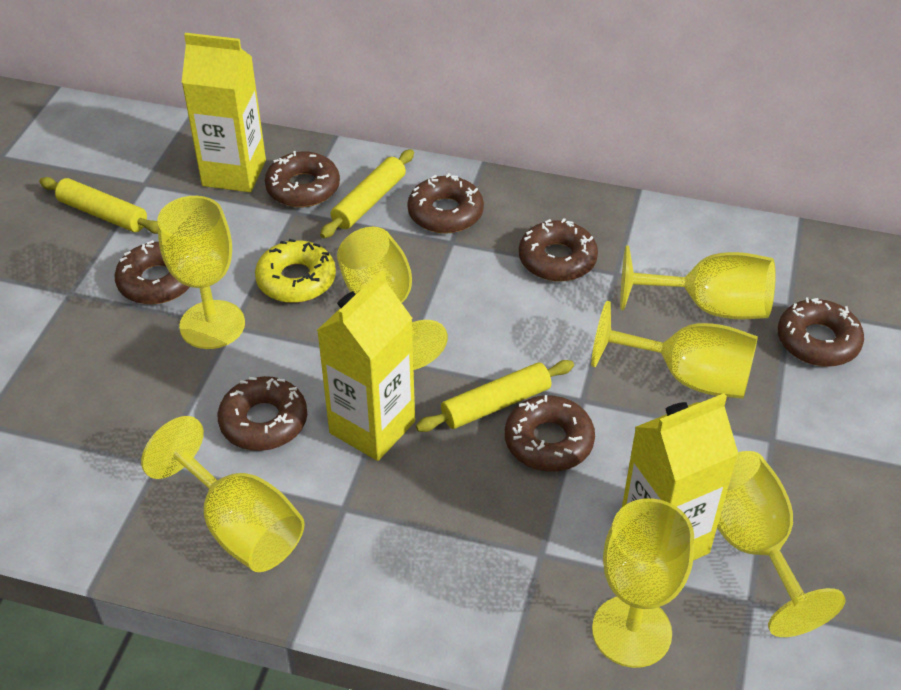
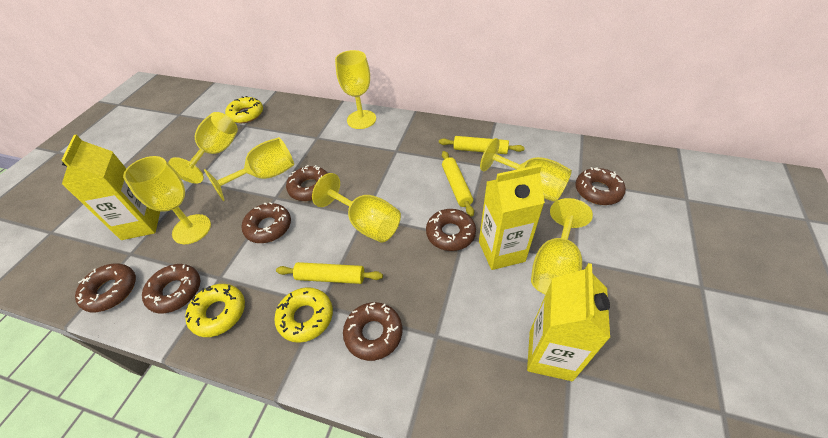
yellow donut: [255,239,336,303] = 1 -> [185,284,245,337] [225,96,263,123] [274,287,333,343] = 3

